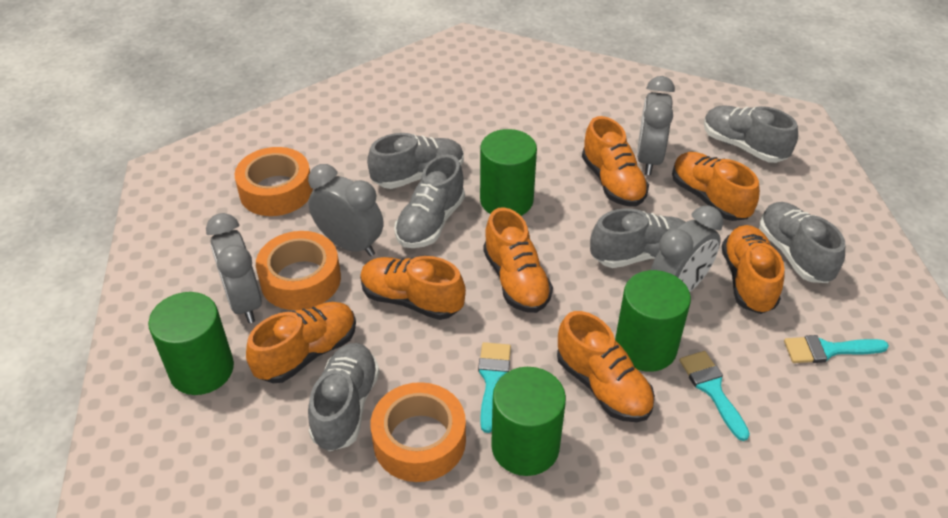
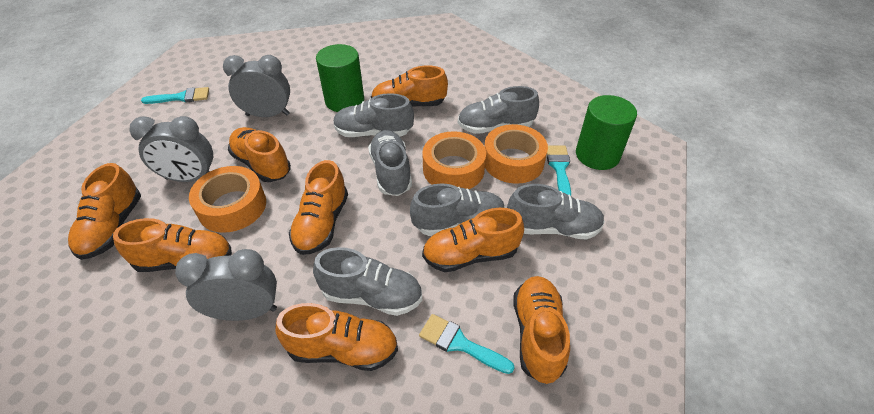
green cylinder: [148,292,234,395] [480,129,537,216] [491,367,566,476] [615,270,691,372] = 4 -> [316,44,364,112] [576,95,637,170] = 2
grey clock: [206,213,262,323] [308,164,383,256] [637,76,675,175] [651,205,723,292] = 4 -> [129,116,213,182] [175,249,277,321] [223,55,290,117] = 3
orange shoe: [246,302,356,383] [360,256,466,320] [483,207,553,313] [557,311,655,422] [582,116,649,207] [672,152,760,221] [722,225,785,314] = 7 -> [68,163,141,260] [113,218,232,272] [228,127,291,182] [275,303,398,371] [289,160,348,255] [371,66,448,106] [422,208,524,272] [513,276,570,384] = 8

